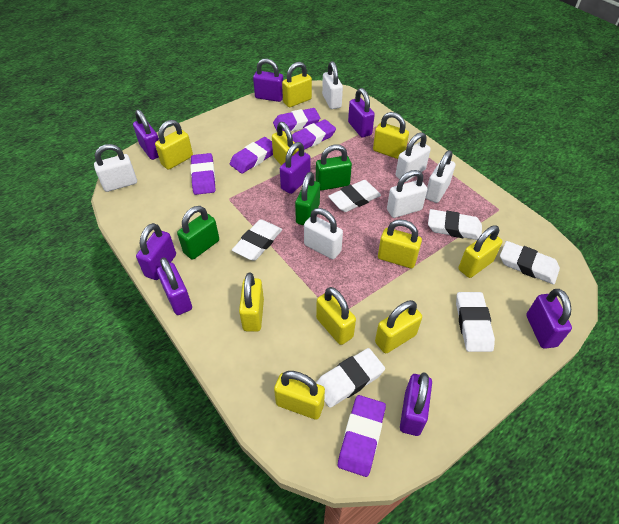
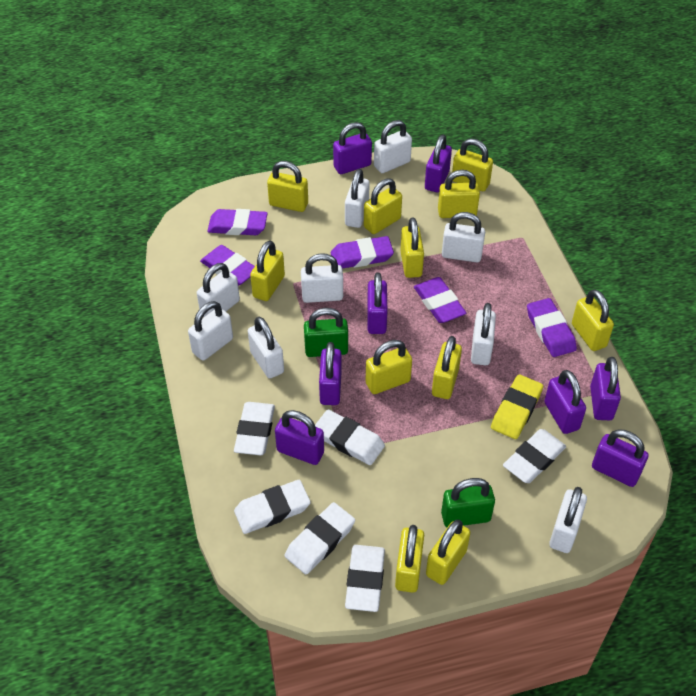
green padlock: [177,206,219,260] [295,172,320,225] [316,145,352,191] = 3 -> [304,308,348,357] [441,478,495,527] = 2
white padlock: [94,144,137,192] [304,208,343,259] [322,61,343,109] [387,170,427,218] [396,132,431,182] [425,150,455,203] = 6 -> [188,301,233,361] [197,263,240,317] [248,317,284,379] [301,253,343,303] [345,169,370,228] [374,120,412,173] [442,212,485,262] [471,303,496,365] [549,487,587,553] = 9
yellow eraser: none = 0 -> [491,374,543,439] = 1
yellow padlock: [155,120,193,170] [239,273,264,332] [272,122,299,165] [274,371,325,420] [282,62,312,107] [316,287,356,345] [373,112,409,159] [375,300,422,353] [378,219,422,268] [459,226,502,278] = 10 -> [250,241,285,301] [267,161,308,212] [364,178,402,234] [366,340,412,394] [395,525,424,593] [400,217,424,278] [426,520,470,585] [432,336,462,399] [438,170,480,218] [452,139,493,191] [572,289,614,351] = 11

